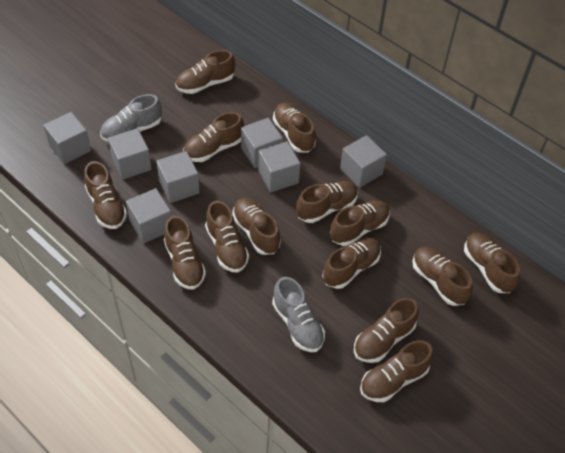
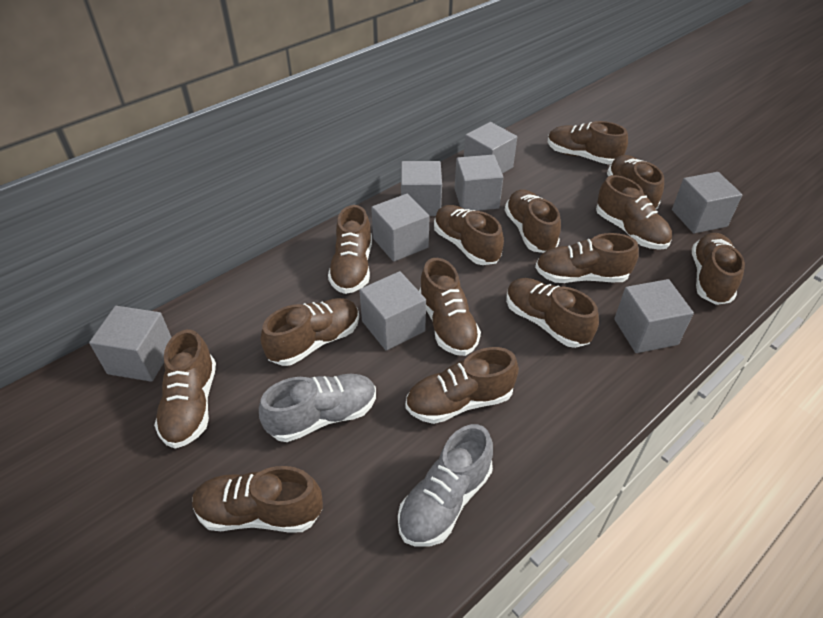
grey cube: [43,112,91,164] [108,128,152,180] [126,188,171,243] [156,151,200,203] [241,118,283,168] [258,141,300,192] [340,135,387,188] = 7 -> [89,306,172,382] [359,271,426,351] [371,194,430,262] [401,161,442,216] [455,155,503,211] [464,122,517,174] [614,279,694,353] [672,172,742,233] = 8

